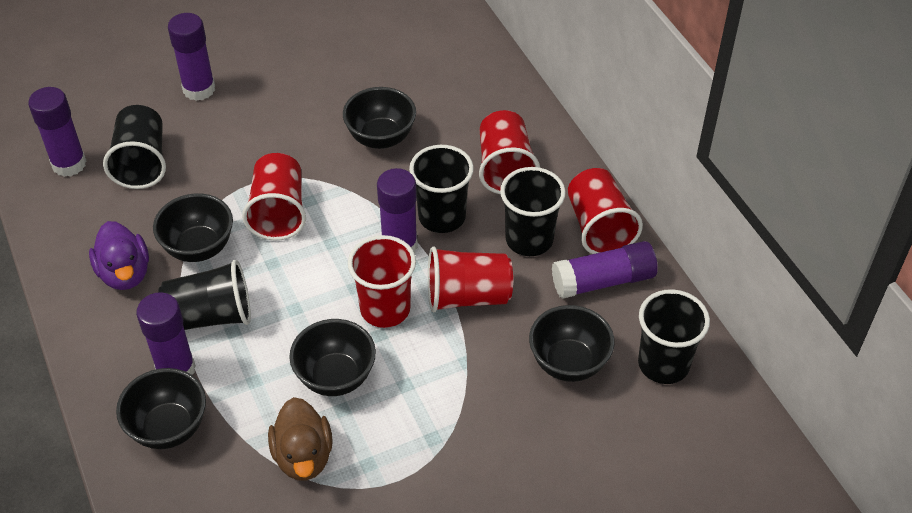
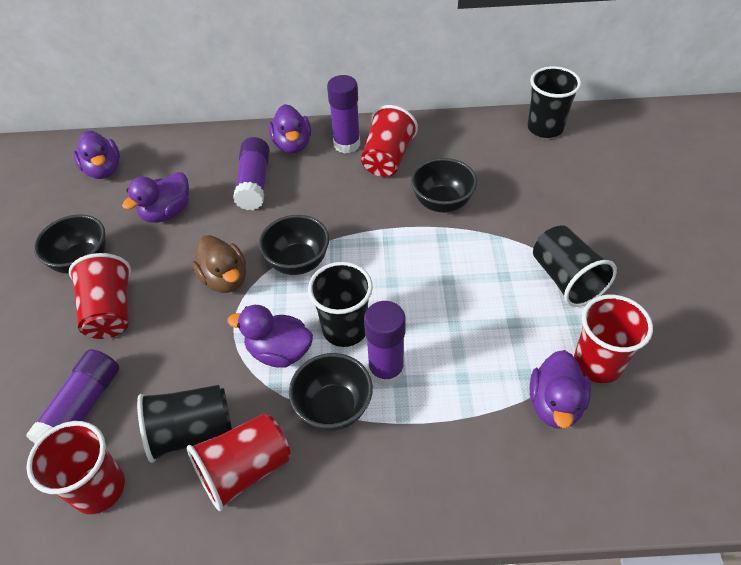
black bowl: [116,368,206,449] [153,194,233,262] [289,319,376,396] [343,87,416,149] [529,305,615,382] = 5 -> [34,214,106,274] [259,215,329,275] [289,353,373,431] [411,158,477,213] = 4
black cup: [103,105,166,189] [158,260,251,330] [409,145,474,233] [500,167,566,256] [638,289,710,384] = 5 -> [137,385,232,463] [308,262,373,347] [527,66,581,138] [533,225,617,307] = 4
purple duck: [89,221,149,290] = 1 -> [73,131,120,179] [122,172,189,223] [228,305,313,368] [269,104,311,154] [530,350,591,429] = 5
purple glue stick: [28,87,86,177] [136,292,196,375] [168,13,215,101] [377,168,418,253] [552,241,658,299] = 5 -> [26,349,119,444] [233,137,270,210] [327,75,360,154] [364,301,406,387] = 4

